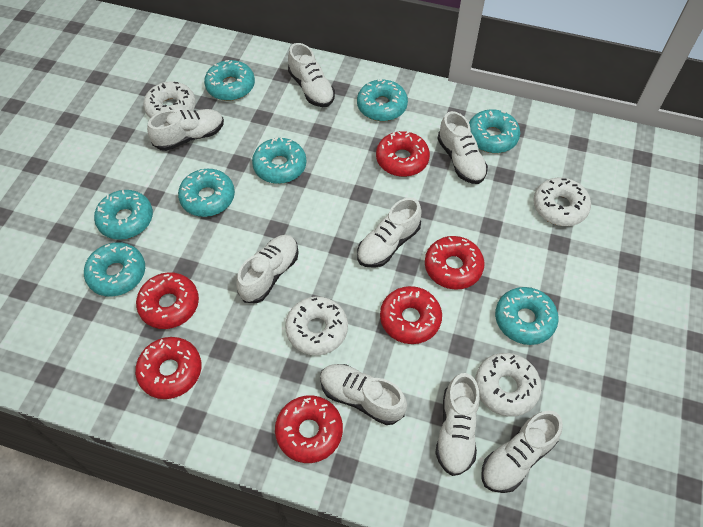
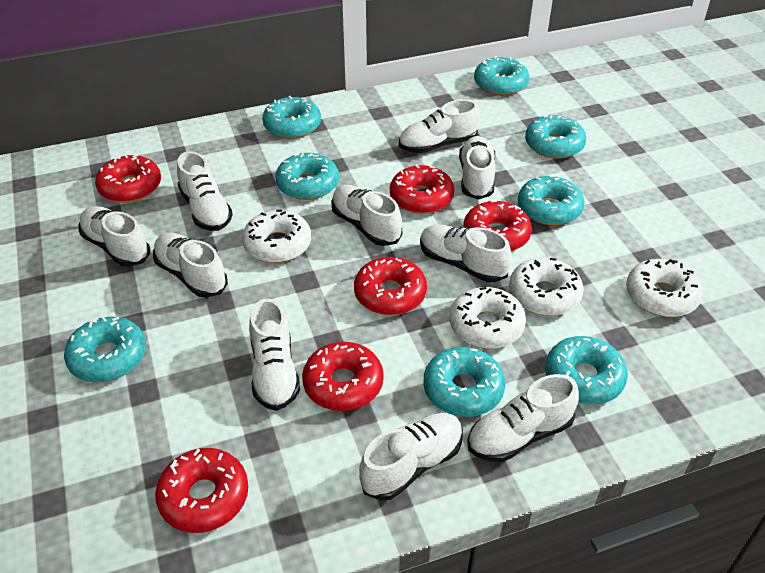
white shoe: [147,109,224,151] [237,235,299,303] [288,43,335,107] [320,364,407,425] [357,198,422,268] [435,373,480,476] [438,111,488,184] [482,411,563,493] = 8 -> [79,206,150,267] [153,233,228,298] [177,151,233,231] [249,299,300,411] [331,185,402,246] [359,413,463,501] [399,99,480,153] [420,224,512,282] [459,136,495,200] [467,374,579,462] = 10

